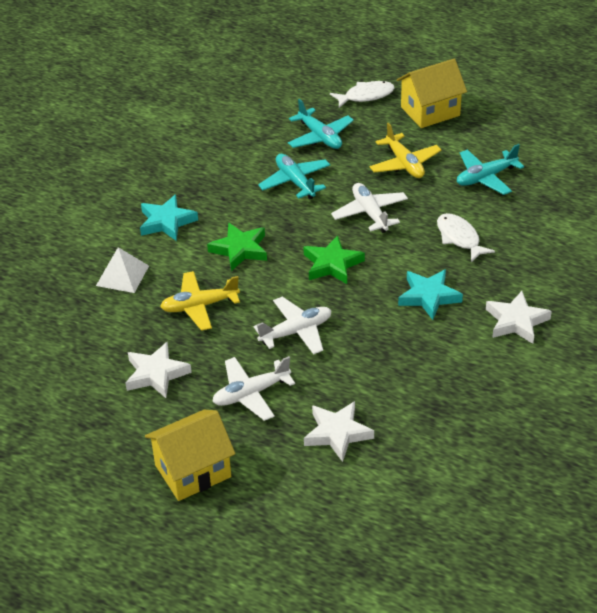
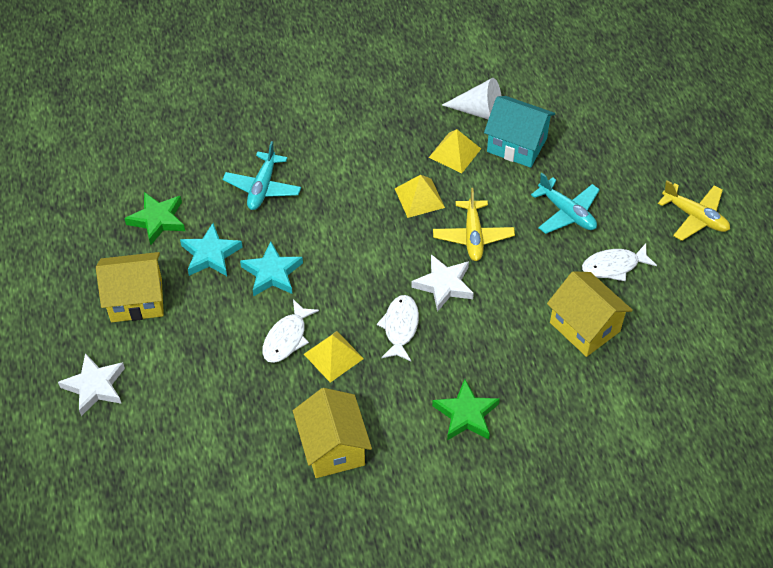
turquoise house: none = 0 -> [484,96,555,168] = 1
turquoise plane: [258,154,330,199] [288,99,354,149] [457,144,524,195] = 3 -> [222,141,301,210] [531,173,600,234] = 2
white cone: none = 0 -> [442,78,501,119] = 1
white fish: [330,81,394,108] [437,213,495,262] = 2 -> [262,299,319,363] [377,295,419,361] [582,244,657,281] = 3
white plane: [212,356,295,421] [253,296,332,355] [331,183,408,233] = 3 -> none = 0
white pyramid: [96,247,149,293] = 1 -> none = 0
white star: [125,342,192,398] [304,401,374,462] [486,291,552,344] = 3 -> [58,353,125,416] [411,254,474,312] = 2
yellow house: [145,410,235,501] [397,59,467,128] = 2 -> [96,252,164,322] [293,388,372,478] [547,271,633,357] = 3
yellow pyramid: none = 0 -> [304,331,364,383] [395,175,445,218] [429,129,481,173] = 3

